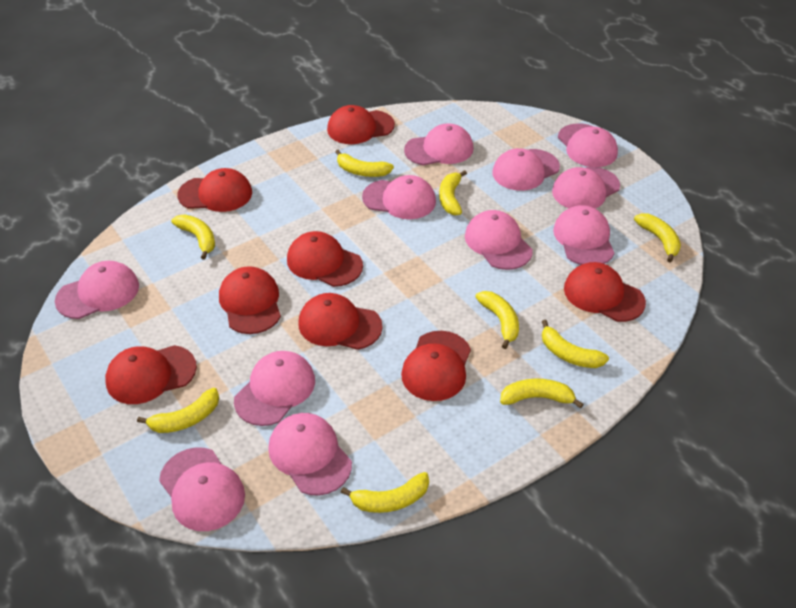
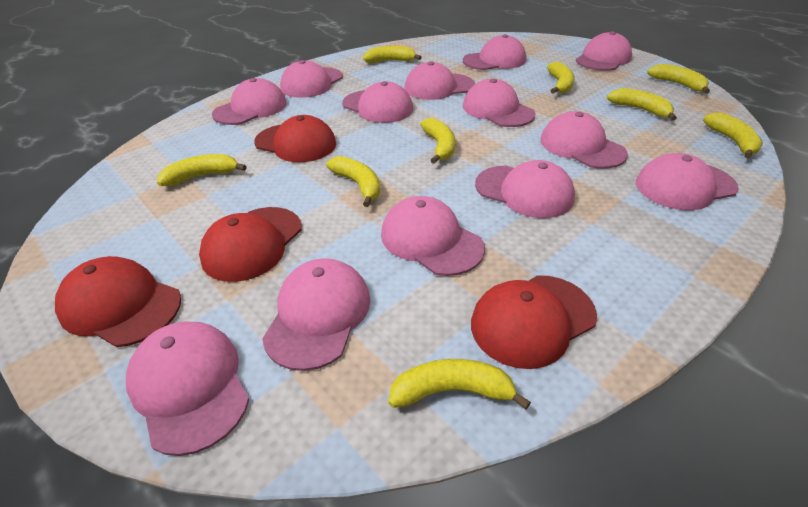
pink cap: [55,261,139,319] [159,447,245,531] [234,351,315,426] [268,413,352,496] [362,175,436,219] [404,123,473,165] [465,210,533,270] [492,148,560,191] [552,167,620,209] [553,205,614,265] [558,123,618,167] = 11 -> [126,322,250,456] [212,78,287,125] [262,258,370,371] [280,60,343,98] [342,81,413,123] [381,196,485,276] [404,61,475,100] [463,34,526,70] [463,78,535,127] [475,160,575,218] [540,111,628,169] [576,31,632,71] [636,153,738,210] = 13
red cap: [105,345,197,404] [177,168,252,212] [219,266,281,334] [287,231,363,287] [298,293,383,350] [327,105,395,144] [401,331,471,401] [564,262,646,322] = 8 -> [55,256,181,347] [199,207,302,282] [254,115,336,162] [471,275,597,369] = 4

